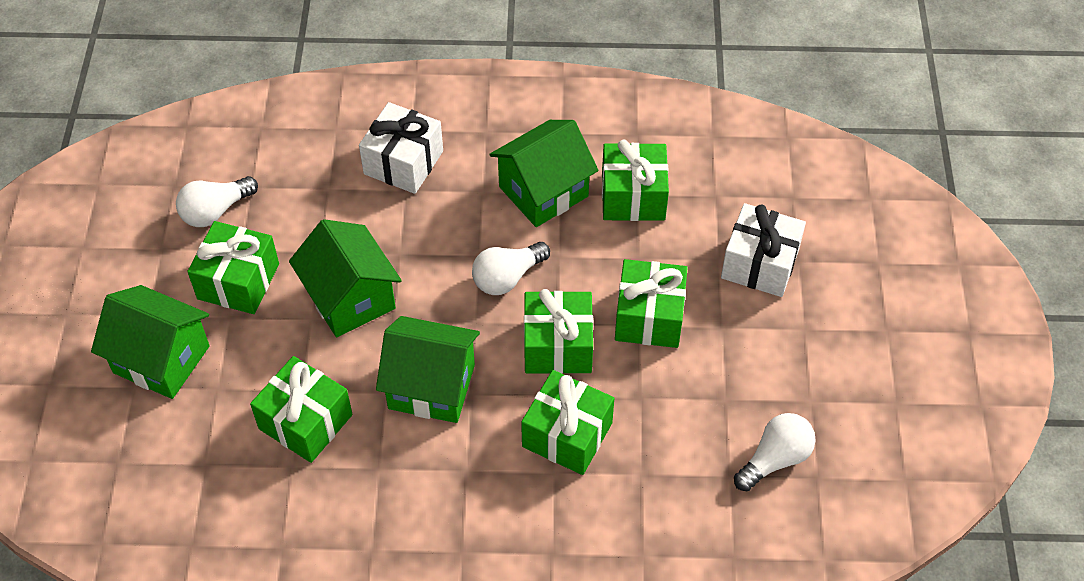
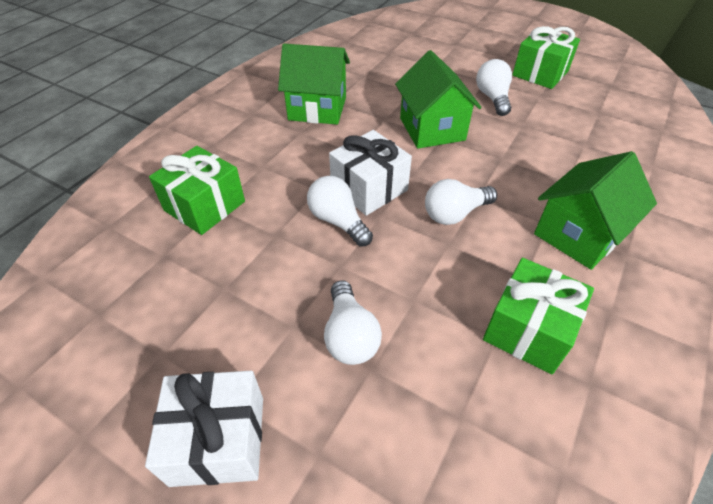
green gift: [187,221,279,314] [250,356,353,463] [521,370,614,475] [524,289,593,374] [602,140,669,221] [615,259,688,348] = 6 -> [149,146,245,235] [483,258,594,374] [512,26,580,89] = 3
green house: [91,285,210,399] [289,219,402,337] [376,316,480,423] [489,120,599,227] = 4 -> [278,44,350,125] [395,50,482,149] [534,151,657,270] = 3
white light bulb: [176,176,258,227] [472,242,550,295] [734,413,816,491] = 3 -> [307,176,373,247] [324,280,382,365] [425,179,497,225] [476,59,512,116] = 4

